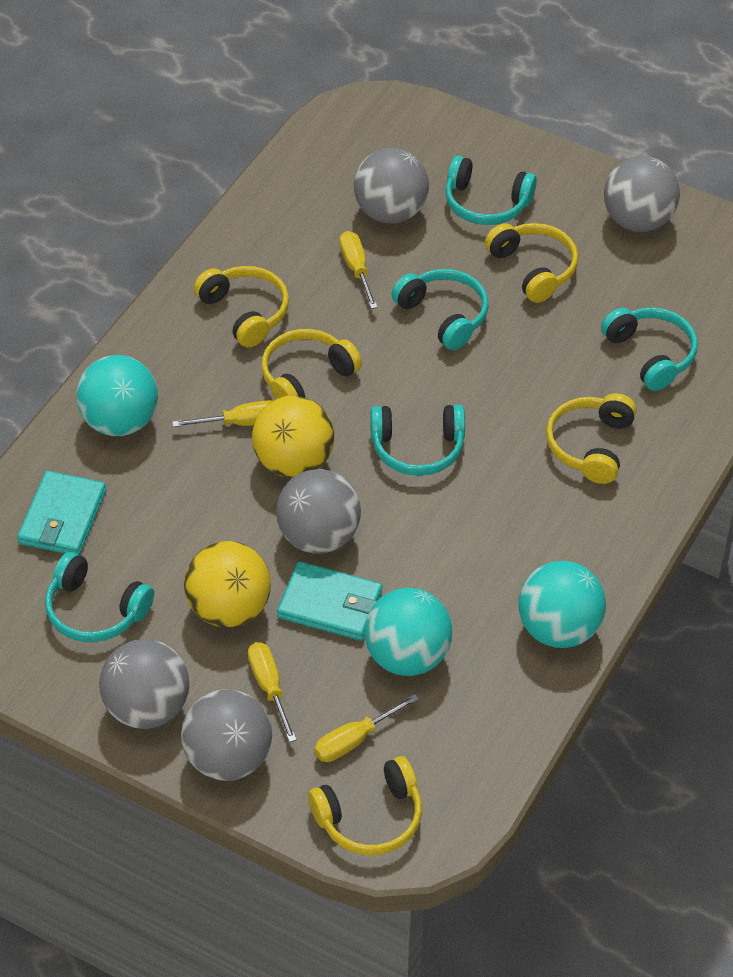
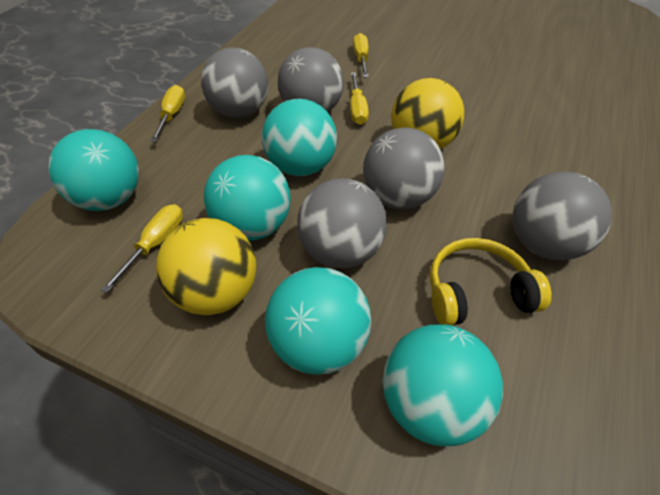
turquoise ball: [76,355,158,436] [364,588,452,676] [519,561,606,648] = 3 -> [48,129,139,211] [204,155,291,241] [262,99,337,176] [265,267,372,375] [383,324,503,446] = 5
turquoise headphones: [45,552,154,642] [370,405,465,476] [391,269,489,350] [445,156,537,225] [601,307,698,391] = 5 -> none = 0
turquoise wallet: [17,471,106,555] [277,561,382,641] = 2 -> none = 0
yellow headphones: [194,266,289,347] [261,329,362,399] [308,756,422,855] [485,223,578,303] [546,393,636,484] = 5 -> [430,238,552,325] = 1

